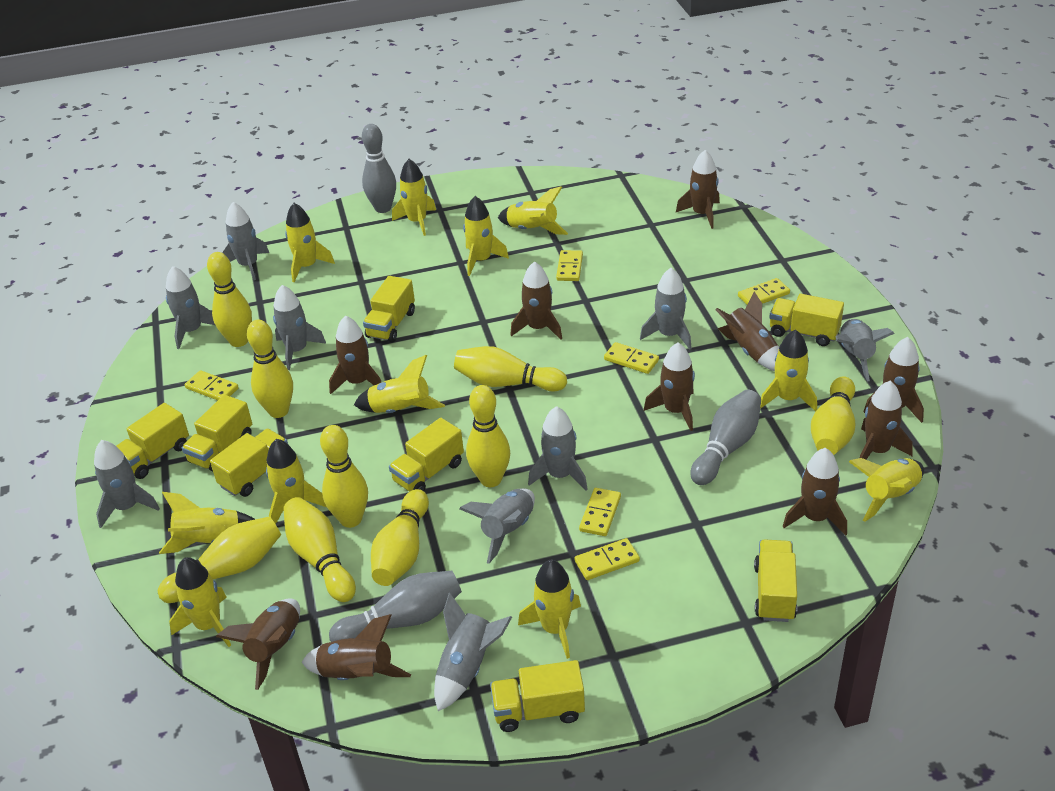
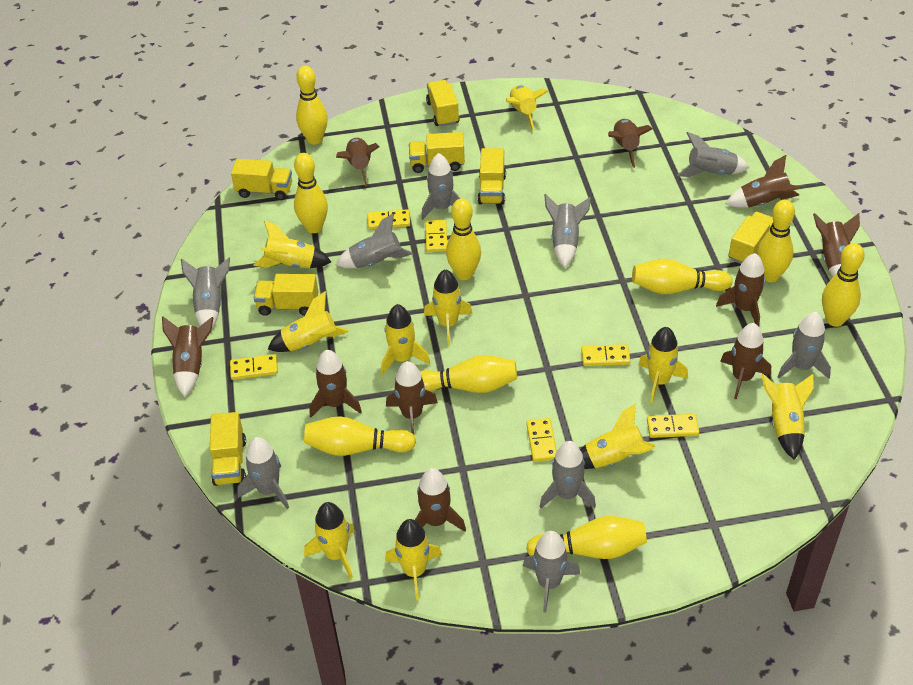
grey bowling pin: [329,571,462,642] [362,124,396,213] [691,390,761,485] = 3 -> none = 0
yellow rocket: [159,492,255,554] [169,557,231,647] [266,439,327,524] [285,203,335,282] [354,355,445,413] [392,159,436,236] [463,196,509,276] [498,187,568,235] [518,560,581,659] [760,329,817,411] [849,458,924,522] = 11 -> [253,220,331,268] [268,291,349,352] [304,502,355,579] [381,304,430,375] [385,519,442,600] [424,269,473,345] [506,85,548,131] [580,404,655,469] [638,327,688,403] [761,374,814,460] = 10
yellow truck: [116,403,189,479] [182,395,252,472] [210,429,288,497] [363,276,415,342] [389,418,464,491] [490,660,585,732] [754,539,797,622] [769,294,844,346] = 8 -> [210,412,246,486] [231,159,292,200] [254,274,318,316] [409,132,465,173] [426,80,460,127] [478,148,506,205] [729,212,773,264] = 7

